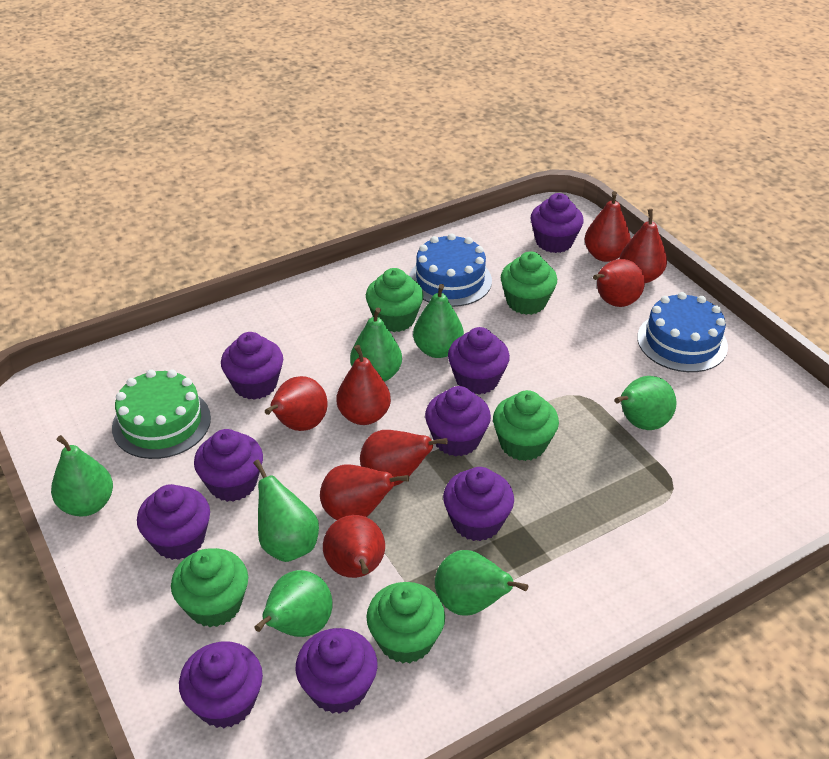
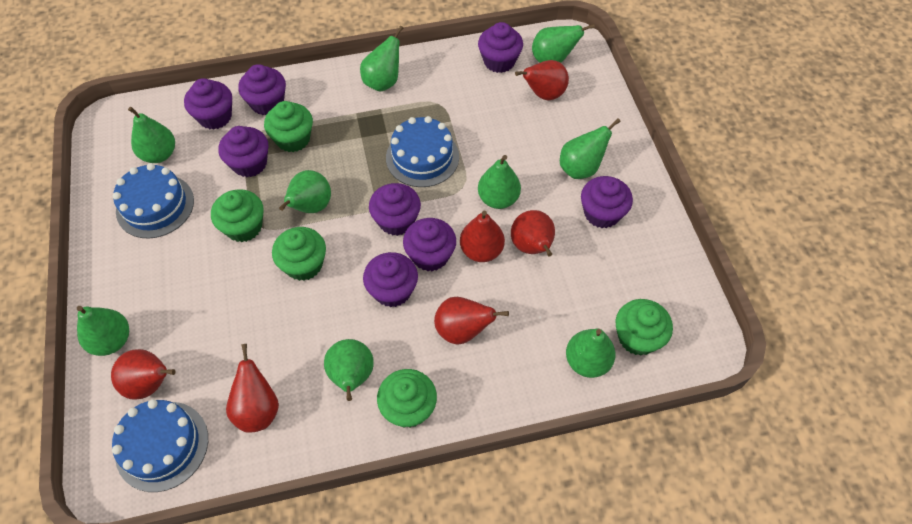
blue cake: [409,233,492,307] [637,292,728,372] = 2 -> [112,399,208,492] [113,163,194,239] [386,116,459,187] = 3
green cake: [112,369,211,459] = 1 -> none = 0
green pear: [51,435,113,516] [253,460,319,562] [254,570,333,637] [350,308,402,382] [413,284,464,358] [435,550,528,616] [614,376,677,430] = 7 -> [77,306,129,356] [128,107,175,163] [279,170,331,213] [324,339,374,401] [360,26,404,92] [478,155,521,209] [532,24,595,63] [560,118,621,179] [566,329,616,378] = 9
purple cupcake: [137,484,210,560] [179,641,263,728] [194,429,263,502] [221,332,283,400] [296,628,378,714] [425,386,491,457] [443,467,514,541] [448,327,510,395] [531,193,584,253] = 9 -> [184,78,232,130] [219,126,268,177] [238,64,286,115] [363,252,418,307] [369,183,421,236] [403,218,456,272] [478,22,523,73] [581,176,633,228] = 8
red pear: [265,376,328,431] [320,465,409,520] [323,515,385,578] [337,345,391,425] [360,430,448,487] [584,191,631,262] [593,259,645,307] [620,209,667,283] = 8 -> [111,349,176,400] [226,344,279,433] [434,297,509,345] [460,211,505,262] [511,210,555,257] [515,60,569,100] = 6

